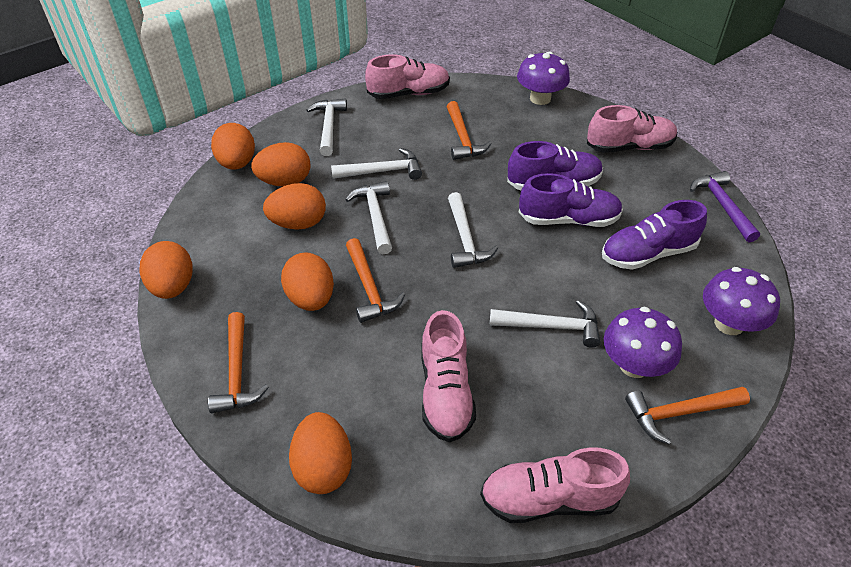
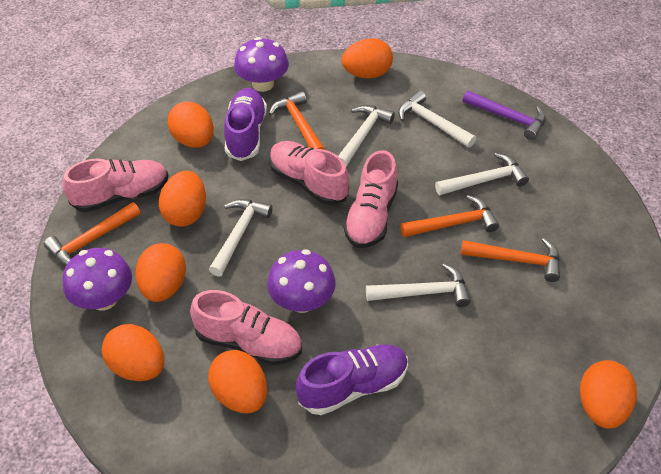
orange egg: [140,241,193,299] [211,123,255,170] [251,142,310,186] [263,183,326,230] [281,252,334,311] [289,412,352,494] = 6 -> [102,324,164,381] [136,243,186,302] [159,171,206,227] [168,102,214,148] [208,350,267,413] [342,38,393,78] [580,360,637,429] = 7
purple shoe: [507,141,603,190] [519,173,623,227] [602,200,707,270] = 3 -> [224,88,267,161] [296,344,408,415] = 2

